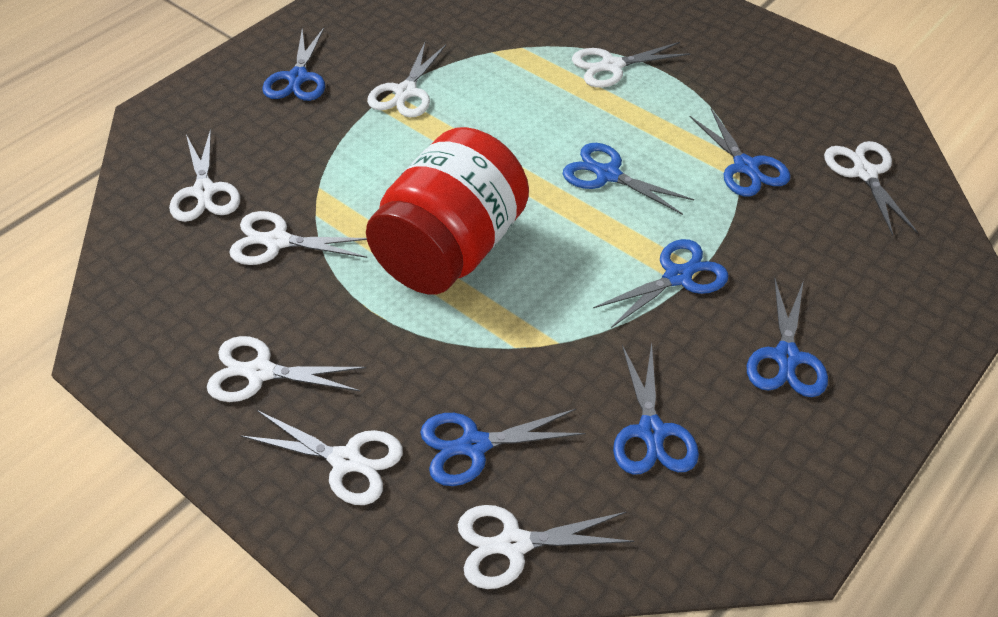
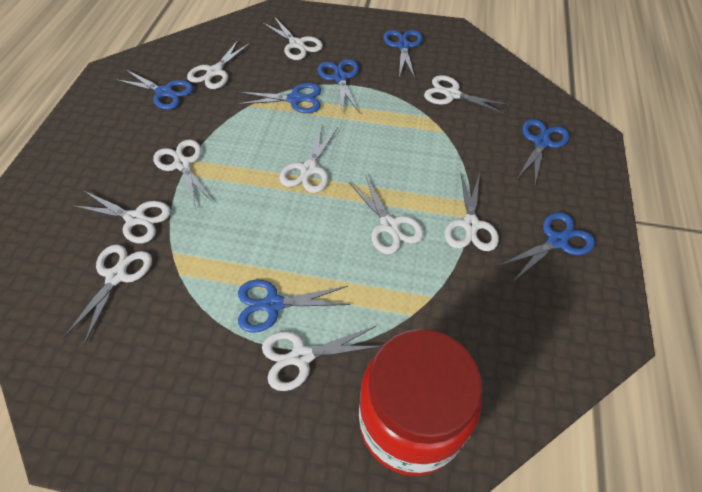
white scissors: [169,128,240,222] [207,336,366,402] [229,211,367,265] [240,410,403,505] [367,42,446,117] [458,505,634,589] [572,42,690,88] [824,141,918,236] = 8 -> [63,244,152,345] [73,191,171,243] [153,139,215,210] [187,39,251,89] [262,326,381,391] [263,17,323,60] [279,125,338,193] [349,175,424,254] [424,75,510,115] [445,173,499,251] = 10

